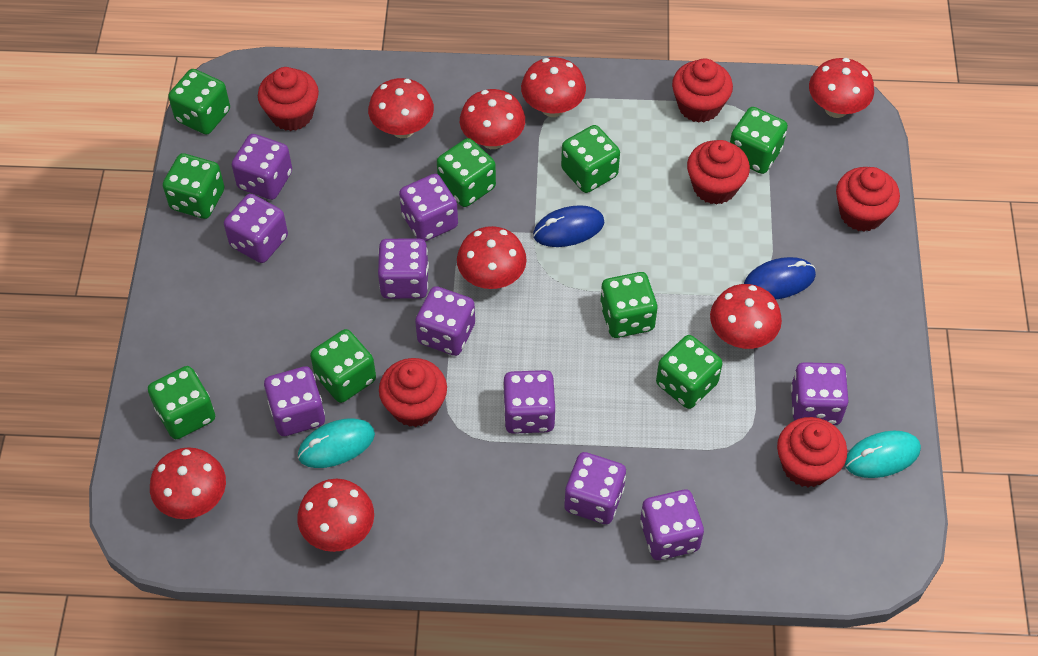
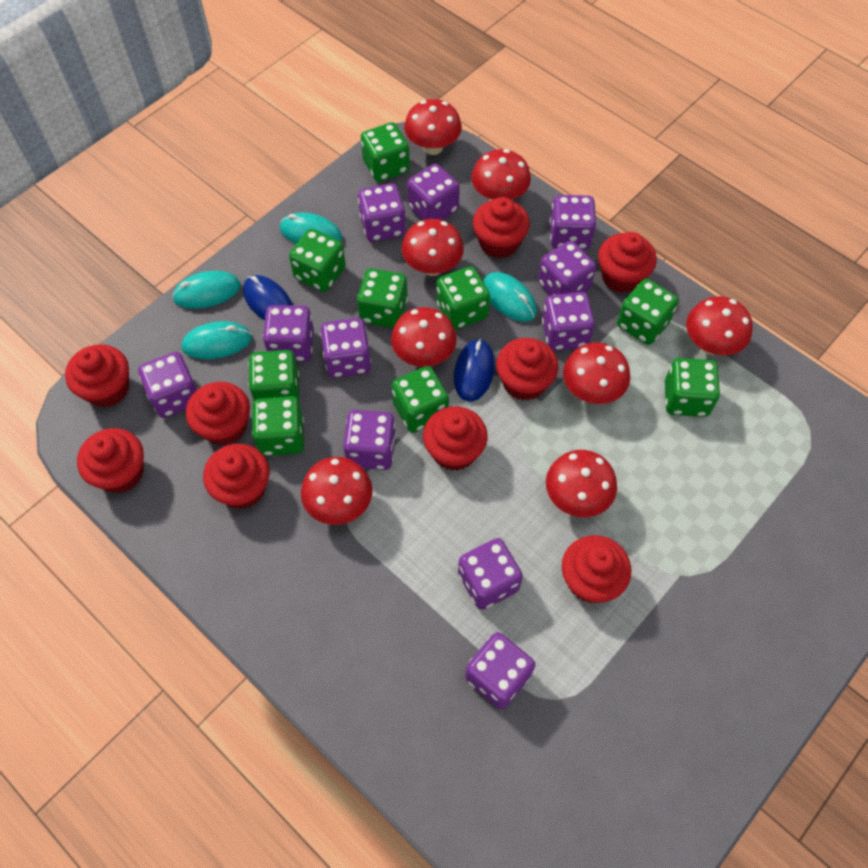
purple dice: [224,194,288,263] [232,134,292,200] [264,366,325,436] [378,239,429,299] [399,174,458,242] [415,286,475,356] [503,370,556,434] [564,452,626,524] [640,490,704,560] [791,362,849,425] = 10 -> [138,352,198,418] [263,305,314,362] [320,318,371,378] [343,410,396,470] [358,183,406,242] [407,164,460,220] [458,538,523,610] [465,632,535,709] [538,241,596,295] [542,292,595,351] [550,195,596,250] = 11
red cupcake: [258,67,319,131] [379,358,447,427] [672,58,733,123] [687,140,750,205] [777,417,847,487] [836,167,900,232] = 6 -> [65,344,129,407] [77,428,144,493] [186,382,250,446] [203,444,269,509] [423,406,488,471] [473,197,530,258] [496,338,559,401] [562,535,631,603] [598,232,657,293] = 9
turquoise mouse: [298,418,375,468] [845,431,921,478] = 2 -> [172,271,240,309] [181,321,252,359] [280,212,342,244] [483,272,537,322] = 4

